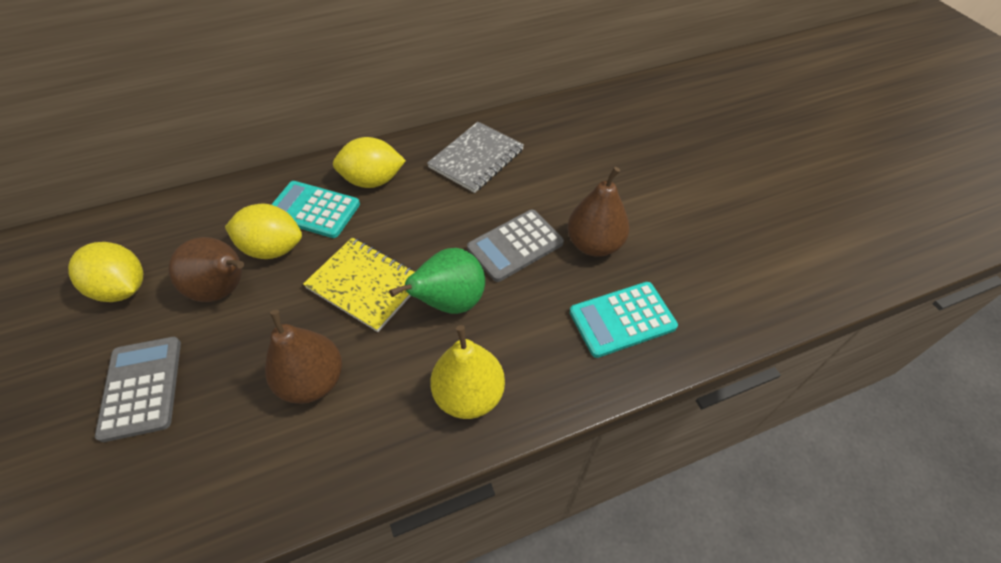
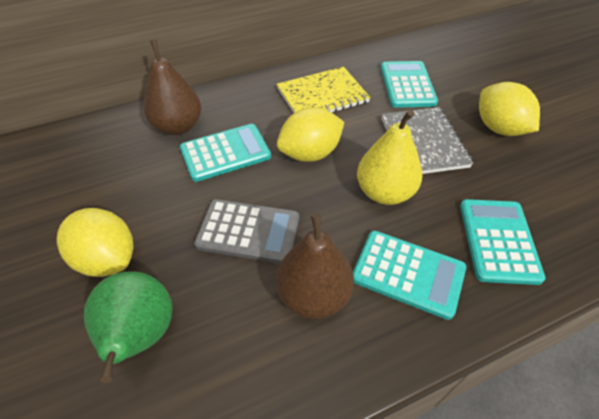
brown pear: [169,237,244,302] [265,310,342,404] [567,167,630,257] = 3 -> [144,40,201,135] [276,213,354,319] = 2
grey calculator: [95,337,181,442] [467,210,564,282] = 2 -> [194,199,299,264] = 1
turquoise calculator: [271,181,360,238] [570,282,678,358] = 2 -> [180,124,271,182] [353,231,466,320] [381,61,438,108] [460,199,546,285] = 4

